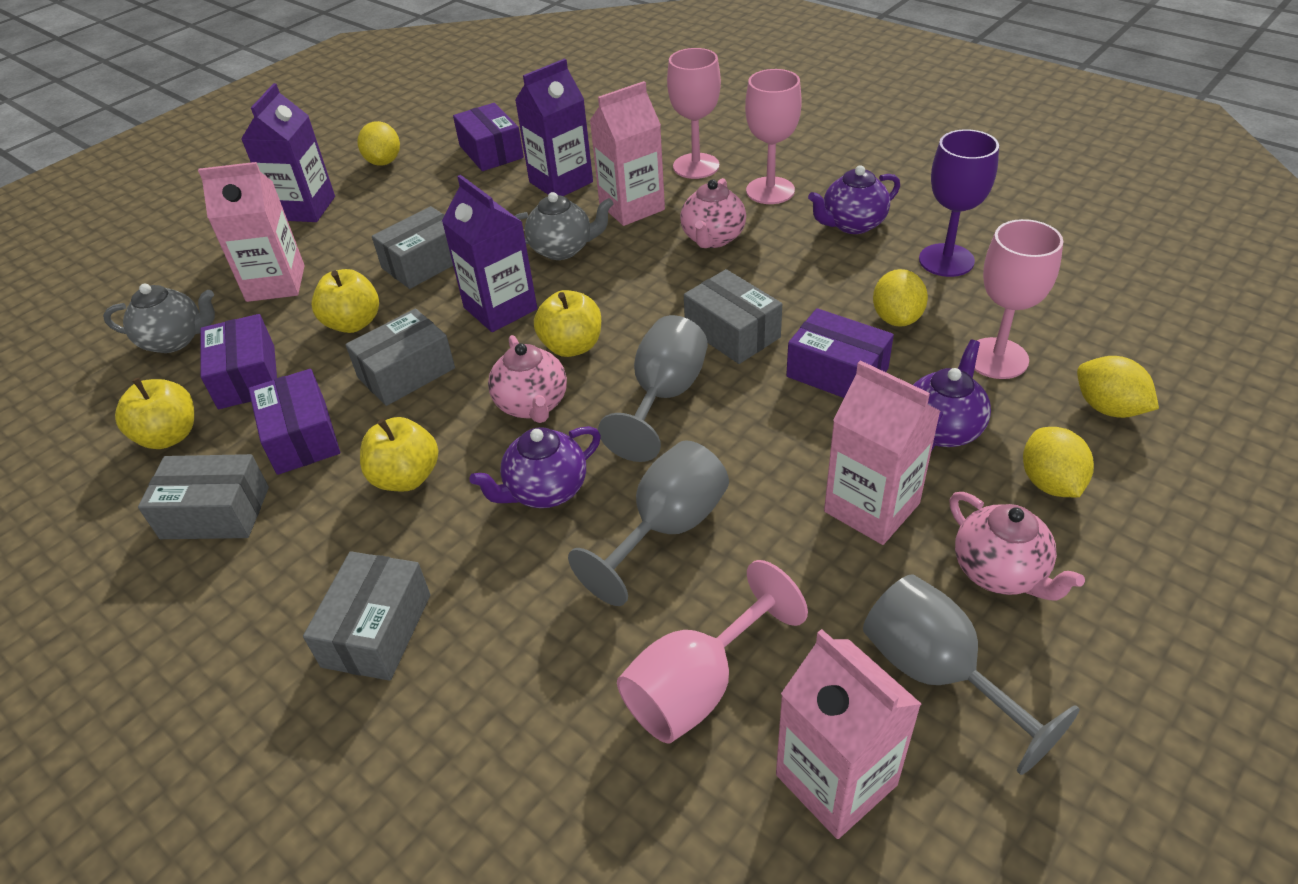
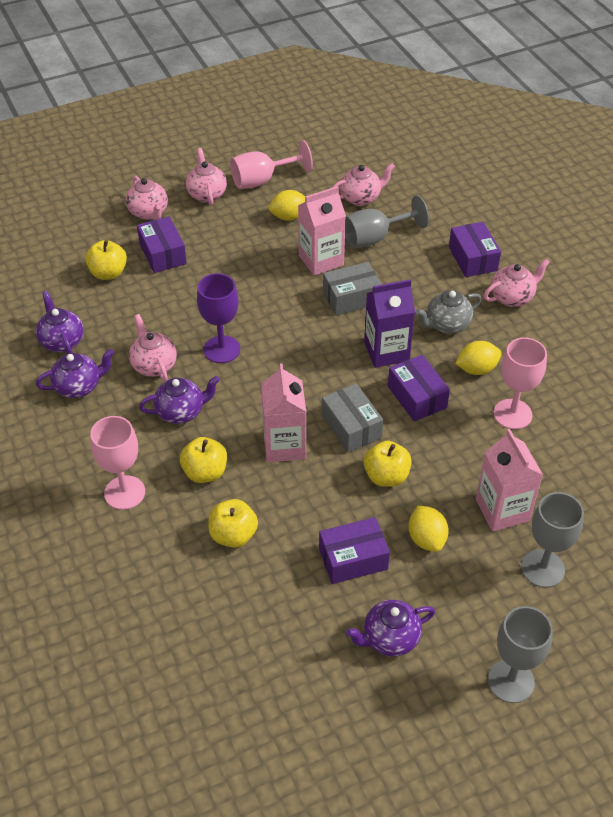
grey box: [138,454,269,539] [303,551,431,681] [346,309,455,406] [372,206,453,289] [684,269,782,364] = 5 -> [322,384,383,452] [323,262,382,315] = 2
grey teapot: [103,283,215,353] [515,192,614,260] = 2 -> [416,290,482,334] = 1
pink carton: [198,162,305,302] [590,81,665,226] [776,629,921,839] [824,360,940,545] = 4 -> [261,363,306,462] [298,186,346,276] [476,429,543,531] = 3
pink goblet: [617,560,808,744] [667,48,721,179] [745,69,802,204] [974,219,1063,379] = 4 -> [90,416,145,510] [230,140,313,189] [493,338,547,429] = 3
pink teapot: [488,335,567,423] [680,178,746,248] [950,492,1085,601] = 3 -> [126,175,168,220] [129,314,177,381] [186,148,227,206] [332,163,395,206] [484,259,550,307] = 5
purple carton: [241,83,335,222] [442,175,537,332] [515,58,593,196] = 3 -> [364,279,415,368] = 1
purple teapot: [469,426,601,508] [808,165,900,234] [913,339,991,451] = 3 -> [36,291,84,354] [36,349,114,398] [139,376,220,424] [346,600,435,657] = 4
yellow lemon: [358,121,400,166] [873,269,928,327] [1023,427,1094,497] [1077,356,1159,418] = 4 -> [269,190,305,221] [409,506,449,552] [455,341,502,375] = 3

